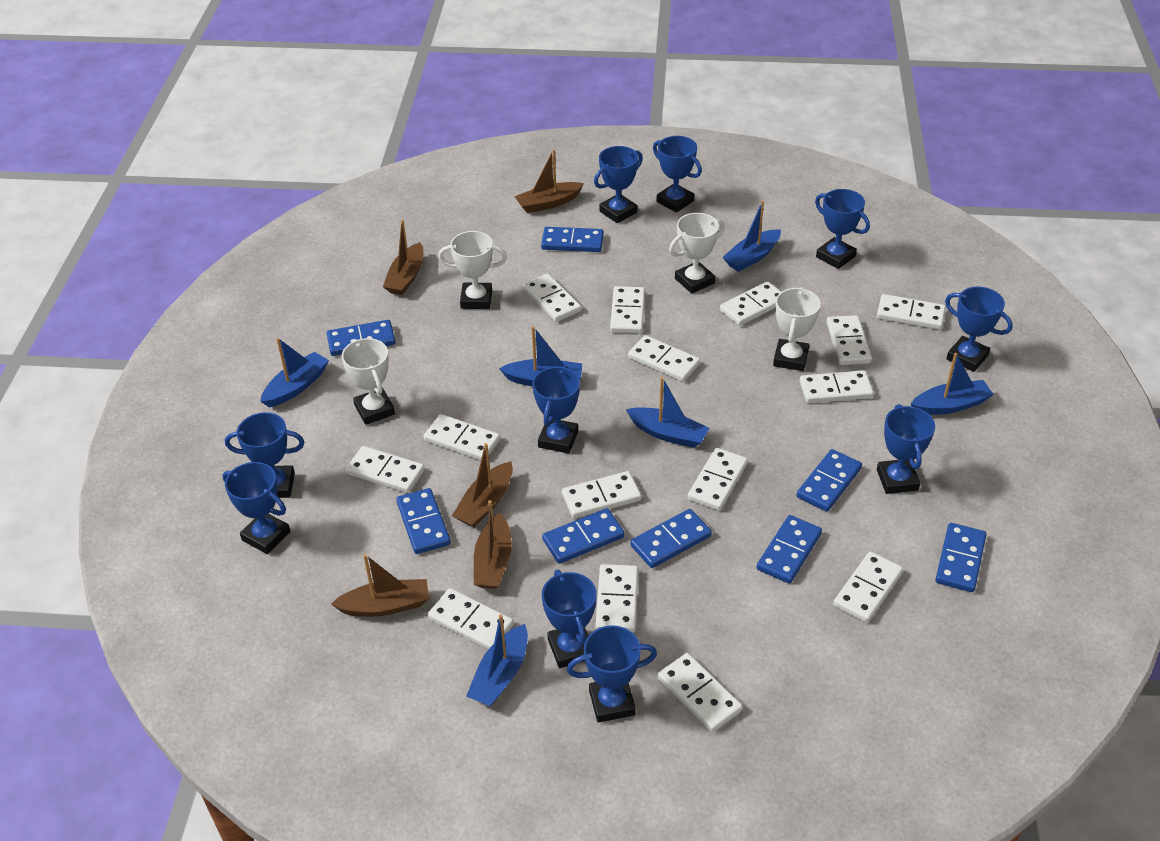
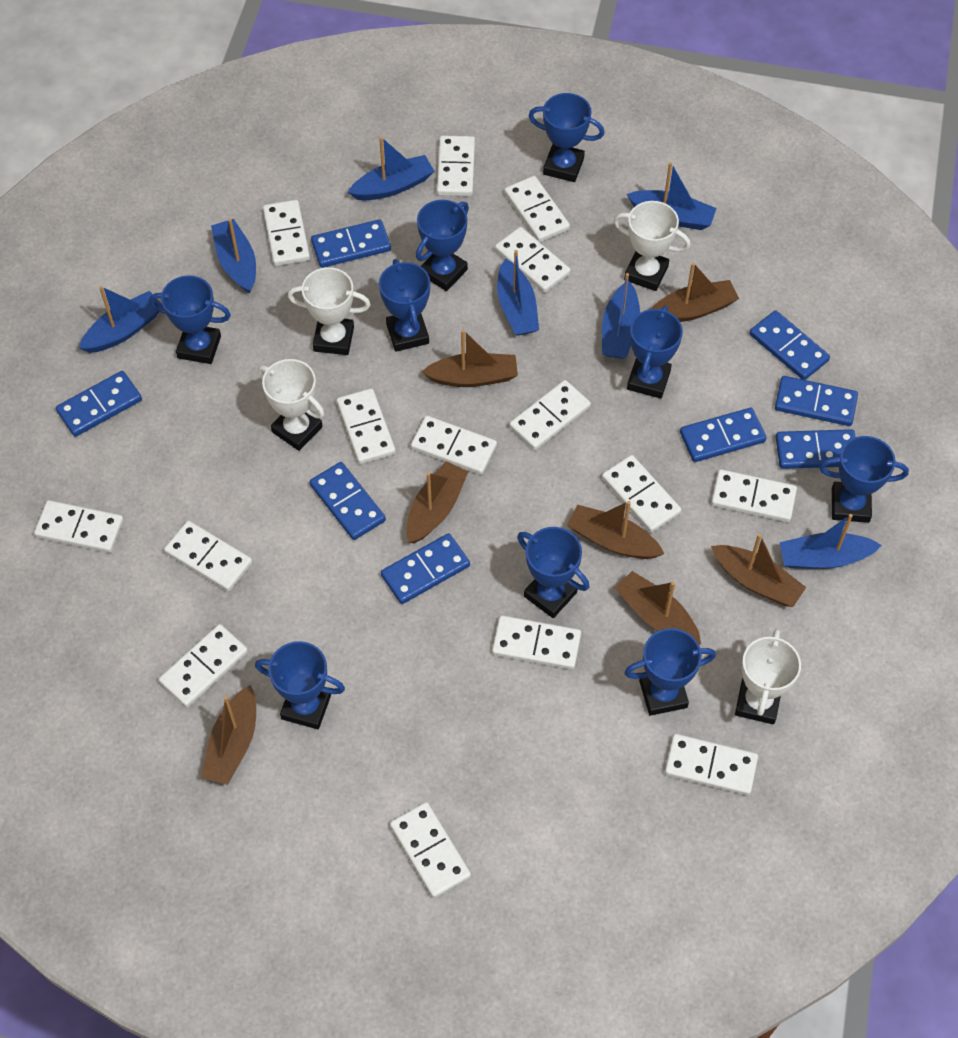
blue boat: [260,338,329,408] [466,614,528,706] [499,326,582,386] [626,377,709,448] [723,201,781,272] [911,353,994,415] = 6 -> [79,286,163,353] [211,219,256,294] [348,137,434,200] [497,250,539,336] [602,273,640,359] [627,162,717,230] [780,514,882,569] = 7
blue trophy: [223,462,290,554] [225,412,304,498] [532,366,580,454] [542,570,597,668] [567,625,657,723] [594,146,643,223] [653,136,702,213] [815,189,870,269] [877,404,935,494] [945,287,1013,372] = 10 -> [149,275,231,364] [255,641,345,729] [379,259,430,352] [416,200,469,291] [517,527,589,618] [529,93,604,182] [624,628,716,716] [627,306,683,399] [819,436,909,523] = 9
brown boat: [331,554,429,617] [383,219,424,295] [452,443,513,527] [474,500,512,589] [515,149,584,213] = 5 -> [201,685,256,785] [406,461,468,543] [422,330,518,387] [567,501,664,559] [615,571,701,644] [651,263,739,322] [711,534,806,607] = 7

